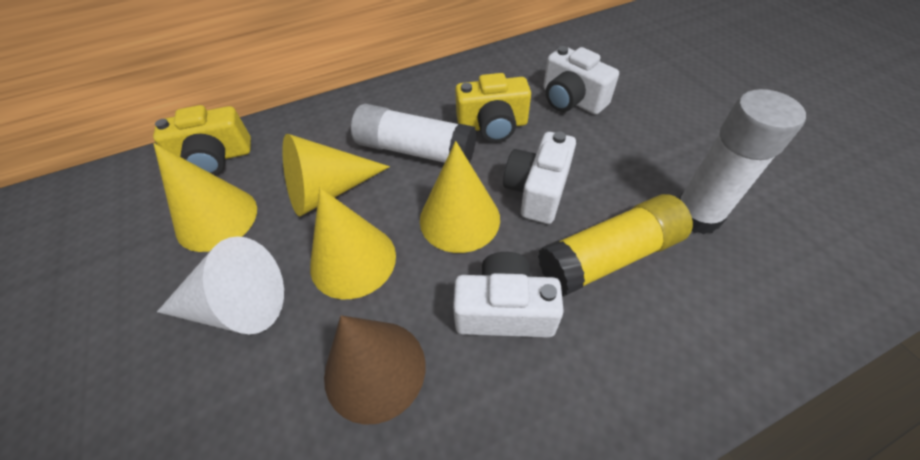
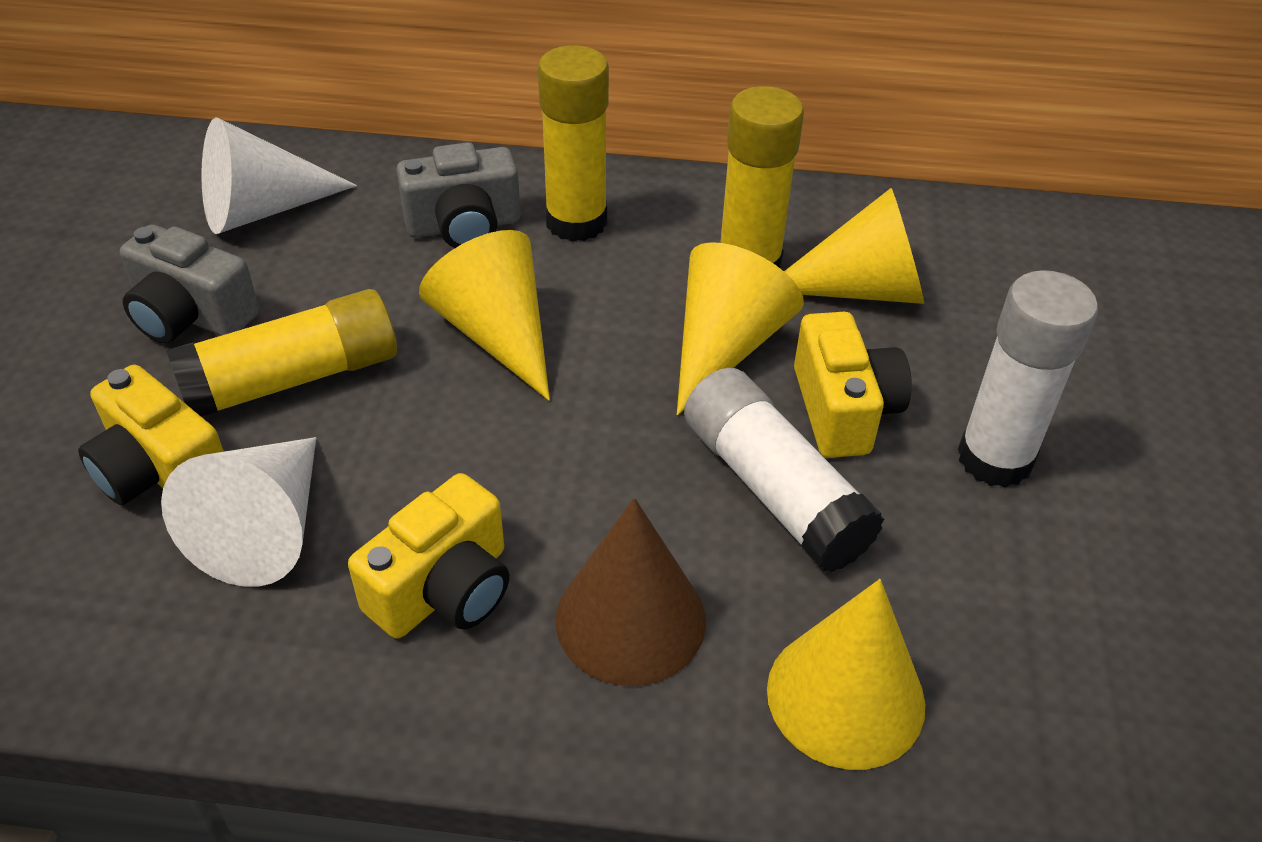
grey camera: none = 0 -> [120,225,259,343] [396,142,520,248] = 2
white camera: [453,252,564,338] [503,131,576,224] [543,46,619,115] = 3 -> none = 0
white cone: [157,236,284,334] = 1 -> [161,437,316,587] [201,118,357,234] = 2
yellow camera: [153,105,251,175] [455,73,531,142] = 2 -> [78,365,224,505] [348,473,509,639] [794,312,912,458] = 3
yellow glue stick: [538,194,693,297] = 1 -> [166,289,397,418] [538,45,609,242] [720,86,804,269] = 3

